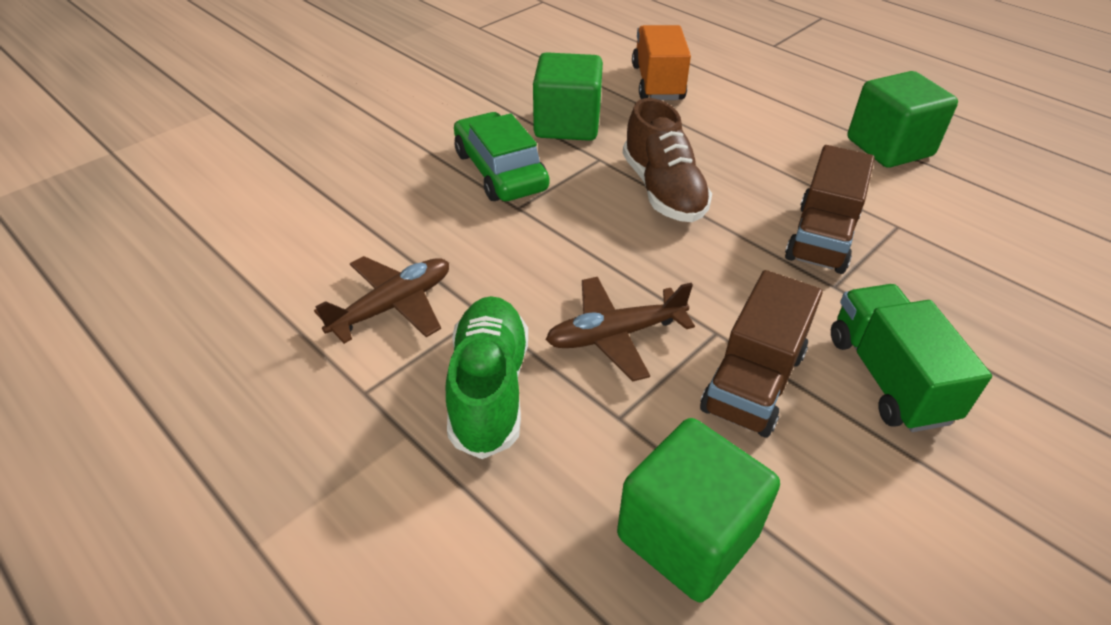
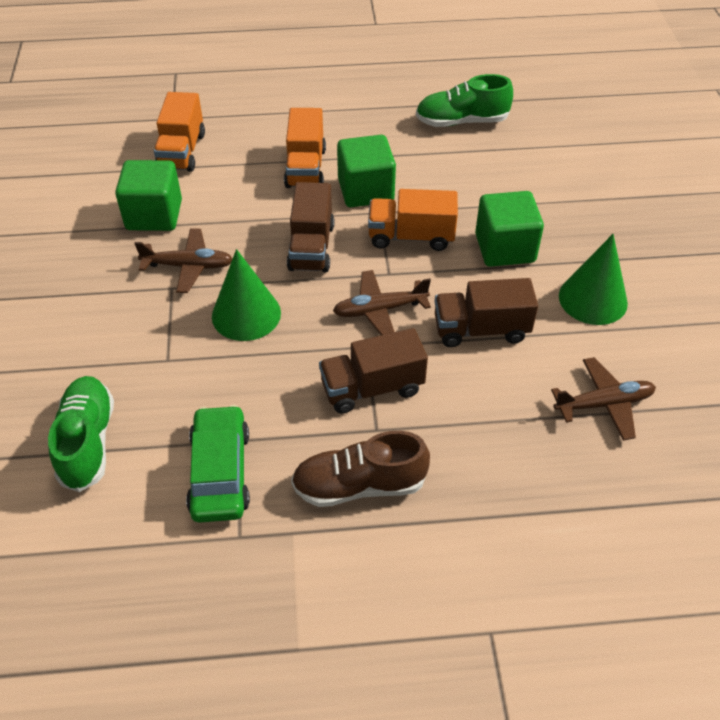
brown plane: [314,256,449,344] [546,277,695,382] = 2 -> [134,228,233,293] [333,270,431,335] [551,357,656,441] = 3
brown truck: [700,270,823,438] [785,145,875,274] = 2 -> [287,182,334,272] [319,328,428,414] [435,278,538,347] = 3
green cone: none = 0 -> [212,249,281,341] [559,234,628,325] = 2
green shoe: [446,296,528,459] = 1 -> [48,376,114,492] [416,74,513,127] = 2
green truck: [831,284,992,432] = 1 -> none = 0
orange truck: [632,25,691,100] = 1 -> [154,92,205,172] [284,108,326,188] [368,189,458,251] = 3

